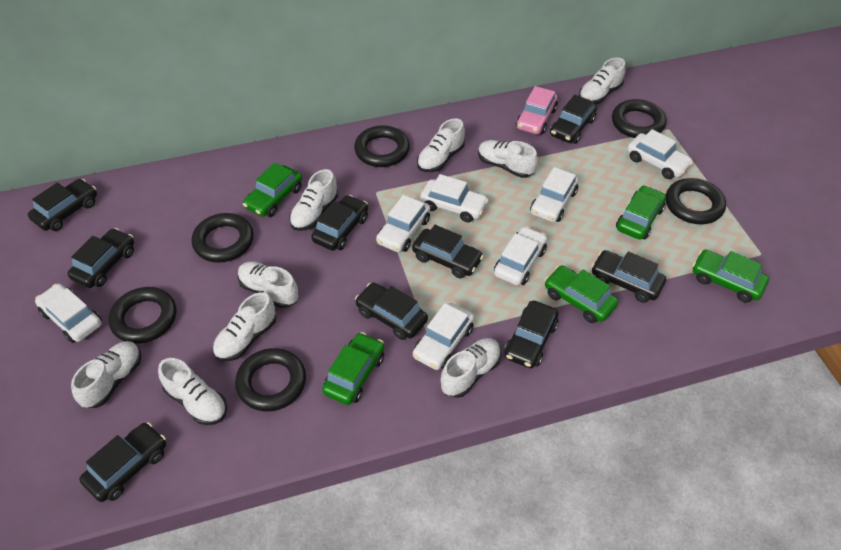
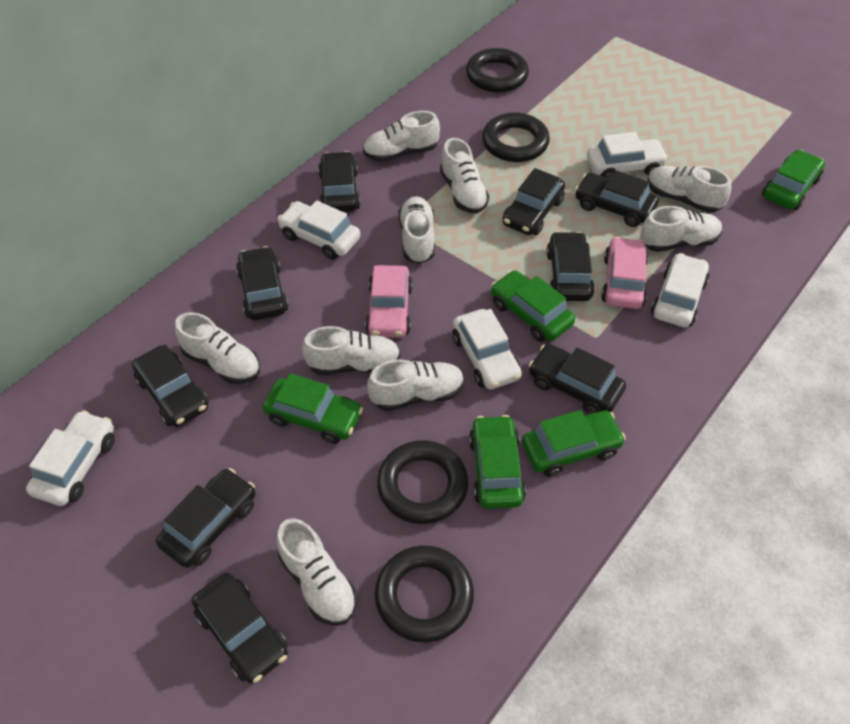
black ring: [109,287,176,344] [191,213,254,263] [235,348,306,411] [354,125,410,167] [612,99,666,138] [666,178,726,224] = 6 -> [375,545,474,643] [377,440,468,524] [466,48,529,92] [482,112,550,162] = 4
pink car: [516,86,558,135] = 1 -> [365,265,413,338] [601,237,648,309] = 2
white car: [35,284,102,343] [376,195,430,252] [413,303,474,370] [420,174,489,223] [494,226,547,286] [530,167,579,222] [627,129,693,179] = 7 -> [26,410,115,506] [277,200,360,259] [452,309,522,389] [587,132,668,179] [651,253,709,328] = 5

